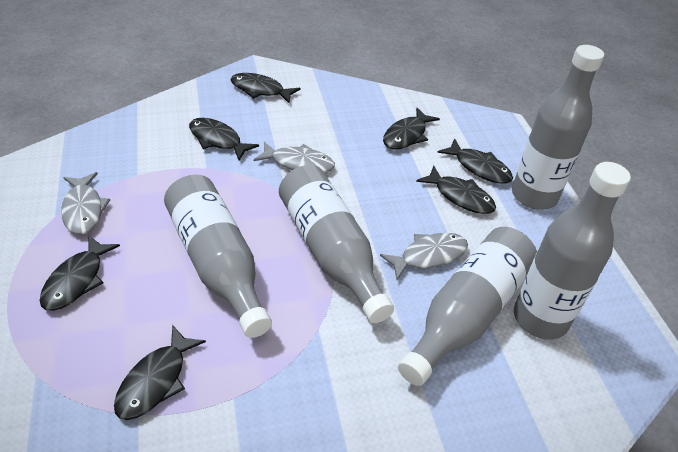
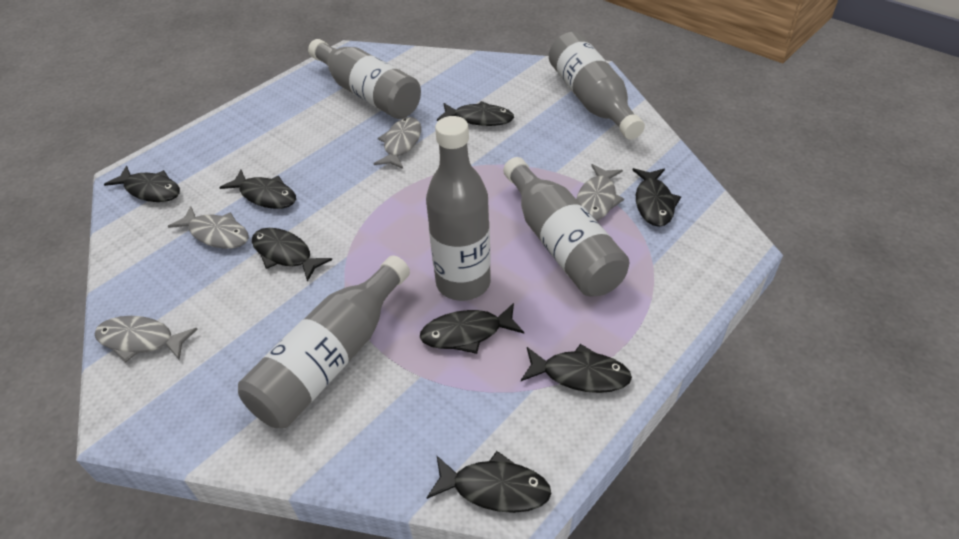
black fish: [39,236,120,311] [114,325,206,420] [189,118,259,161] [231,73,301,103] [383,108,440,149] [416,166,496,214] [437,138,513,184] = 7 -> [104,166,180,202] [219,170,296,209] [252,228,332,282] [420,303,524,354] [426,451,551,513] [437,101,514,126] [521,344,632,393] [633,168,681,227] = 8
grey fish: [61,172,110,235] [254,142,335,173] [380,233,468,280] = 3 -> [94,316,198,362] [168,206,249,249] [374,117,421,169] [576,164,624,221] = 4

